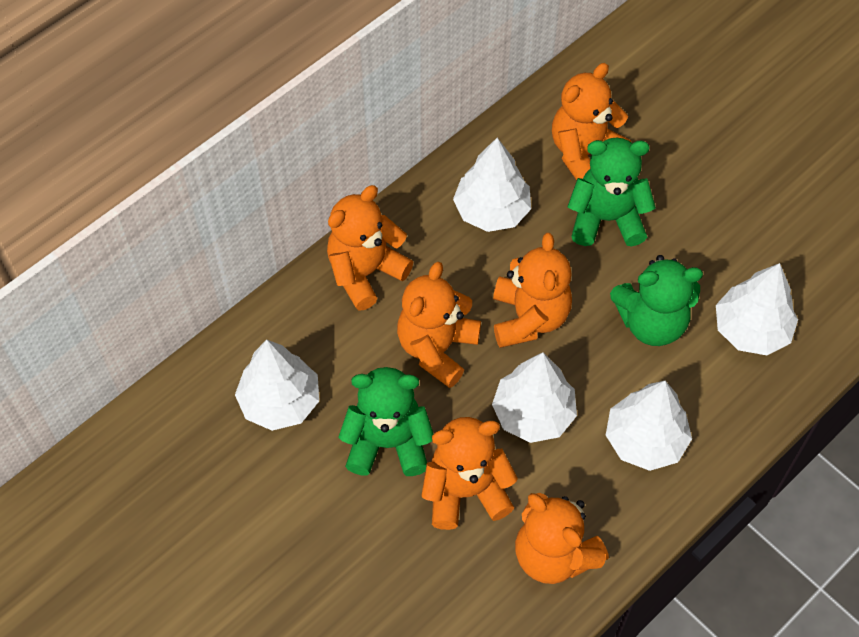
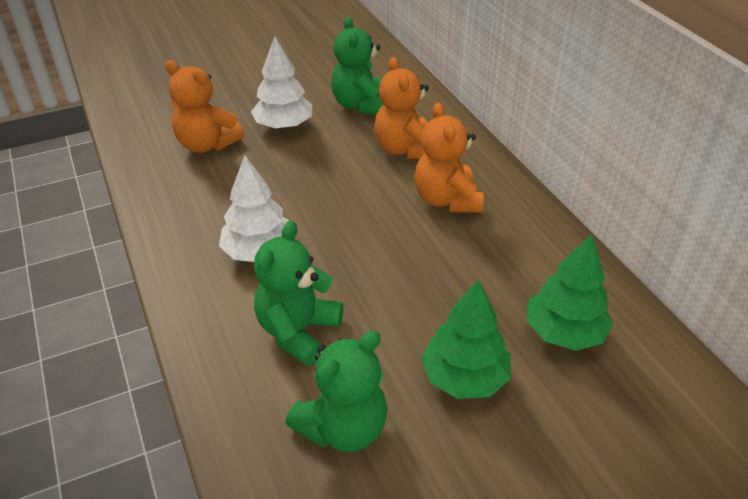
green tree: none = 0 -> [421,279,511,399] [527,234,613,351] = 2
orange teddy bear: [327,185,413,311] [397,262,481,388] [421,417,518,530] [493,233,572,348] [515,493,609,584] [552,63,631,180] = 6 -> [165,60,244,153] [374,57,429,159] [415,102,484,213] = 3
white tree: [235,340,319,431] [453,138,531,232] [492,353,577,443] [606,381,692,471] [716,263,798,355] = 5 -> [219,156,289,262] [251,37,312,130] = 2

